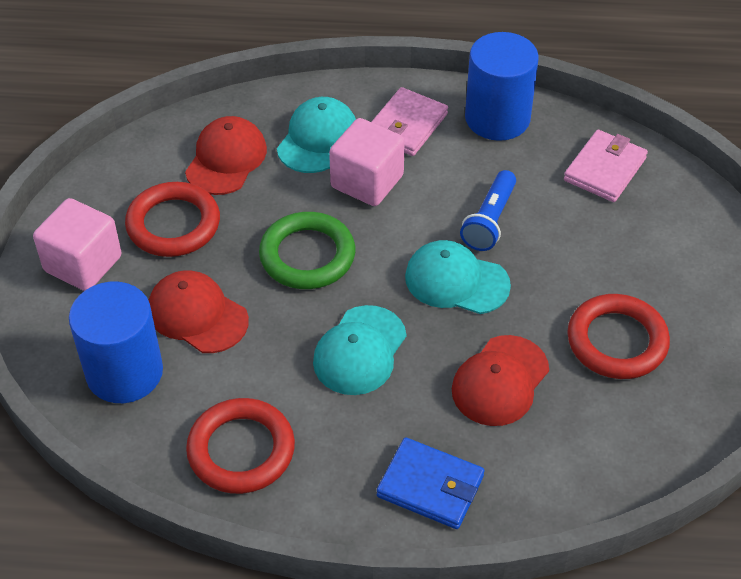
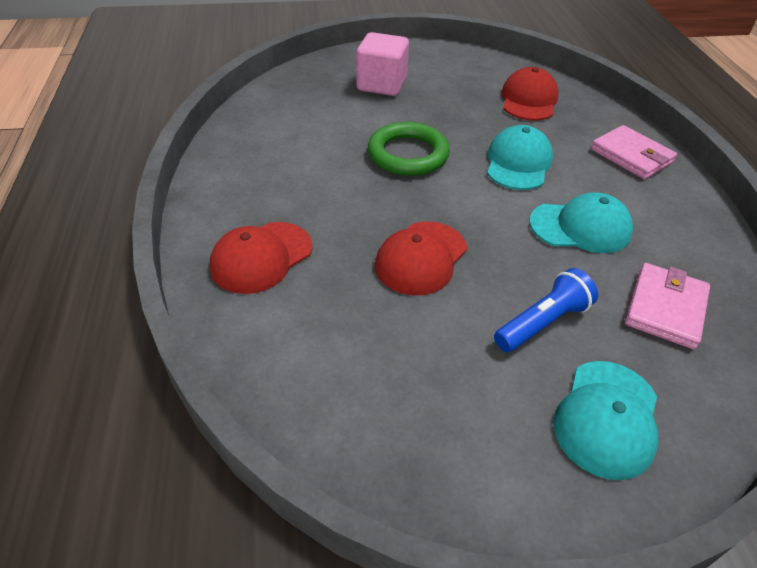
blue cylinder: [69,282,163,403] [465,32,539,141] = 2 -> none = 0
blue wallet: [377,437,484,529] = 1 -> none = 0
pink cube: [33,198,122,291] [329,118,405,206] = 2 -> [356,32,409,96] = 1
red ring: [125,182,220,257] [186,398,295,494] [567,294,670,379] = 3 -> none = 0

